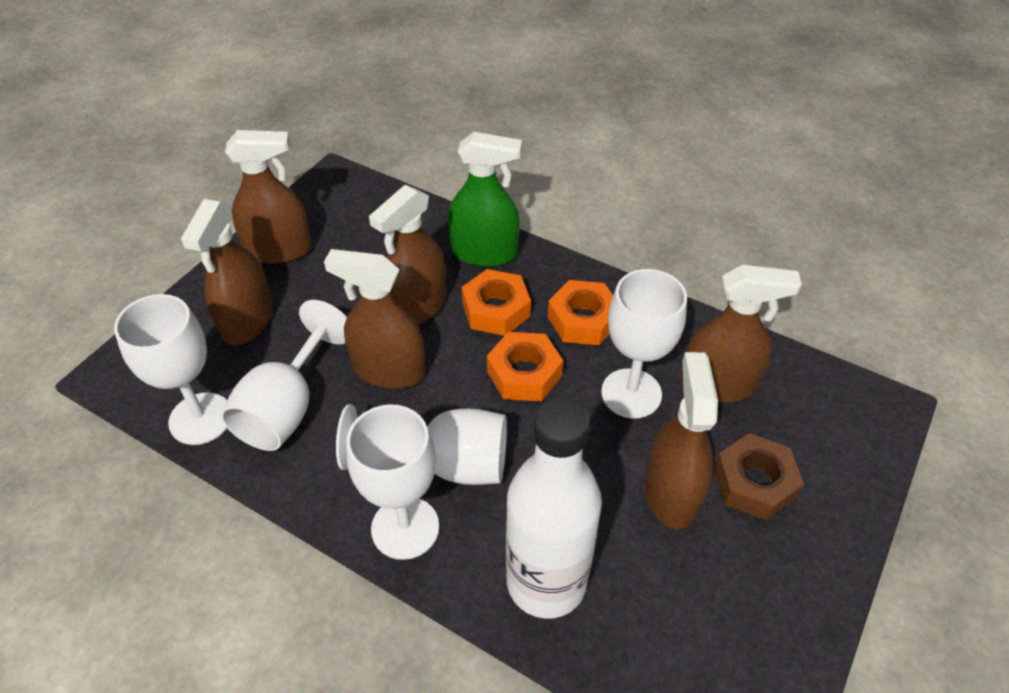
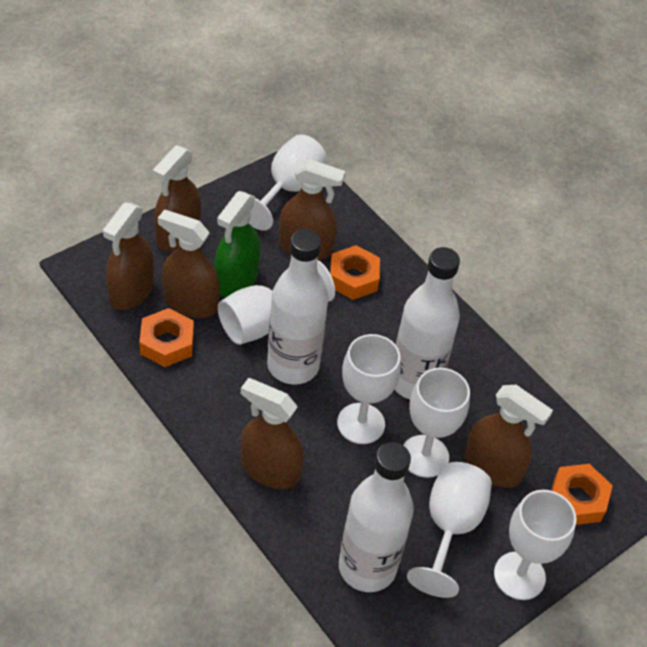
brown nut: [714,433,804,521] = 1 -> none = 0
white bottle: [506,398,602,619] = 1 -> [267,229,329,385] [339,442,414,592] [394,247,460,399] = 3
white goblet: [114,294,227,445] [221,300,347,451] [336,404,507,485] [346,404,440,560] [601,269,687,418] = 5 -> [218,260,335,345] [249,134,327,231] [337,334,401,444] [403,368,470,478] [407,462,492,598] [494,490,577,600] = 6

